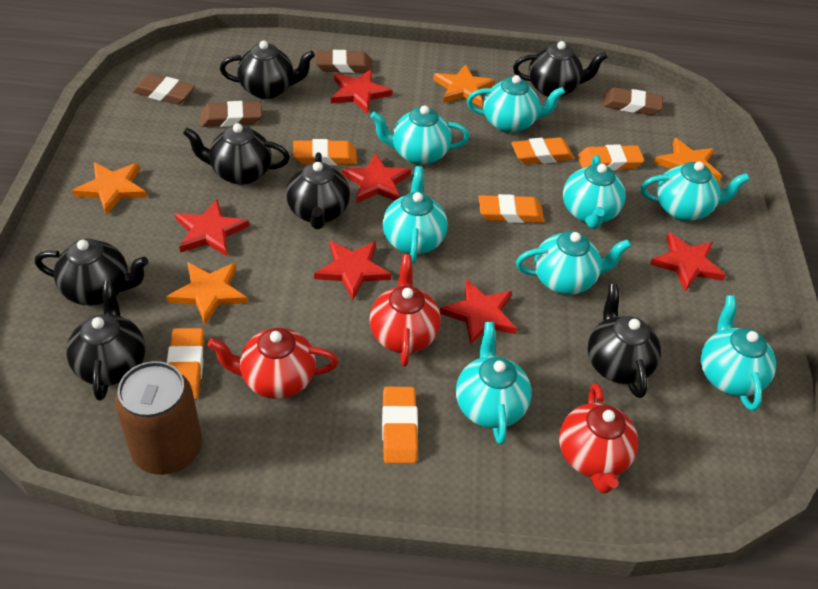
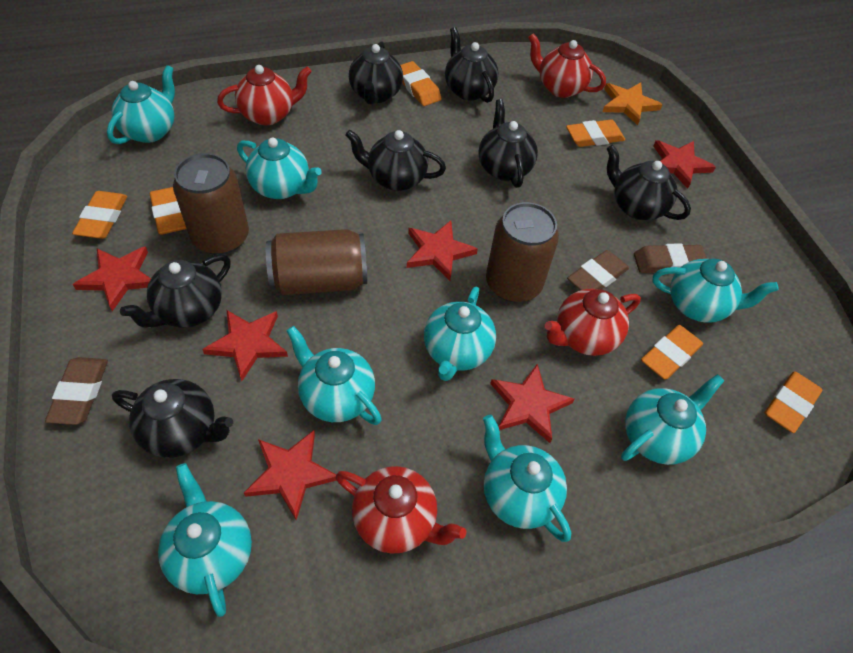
brown can: [115,361,202,475] = 1 -> [173,153,249,255] [266,229,367,295] [486,202,559,303] = 3
brown eraser: [132,74,195,105] [200,101,262,127] [315,50,372,73] [603,87,663,115] = 4 -> [45,357,108,425] [567,250,629,290] [634,244,707,273] = 3
orange star: [72,162,148,215] [166,262,248,325] [433,64,495,107] [654,138,722,181] = 4 -> [602,82,663,126] = 1
red teapot: [208,328,338,399] [369,254,441,367] [559,383,638,493] = 3 -> [217,65,312,125] [336,466,466,554] [528,33,606,98] [545,289,641,356] = 4

